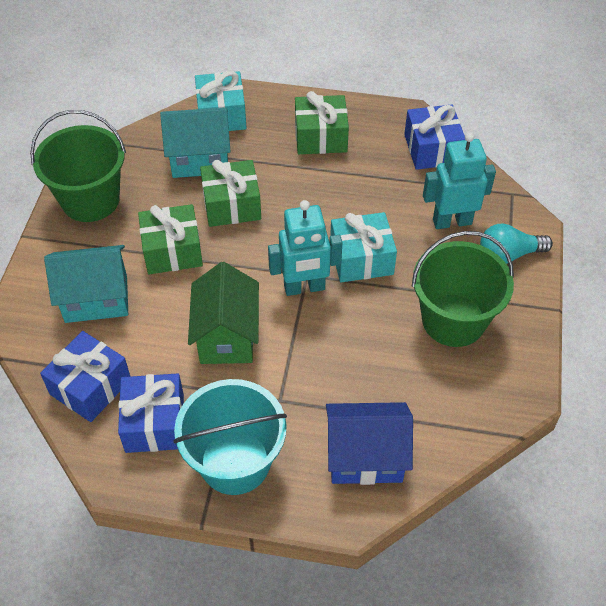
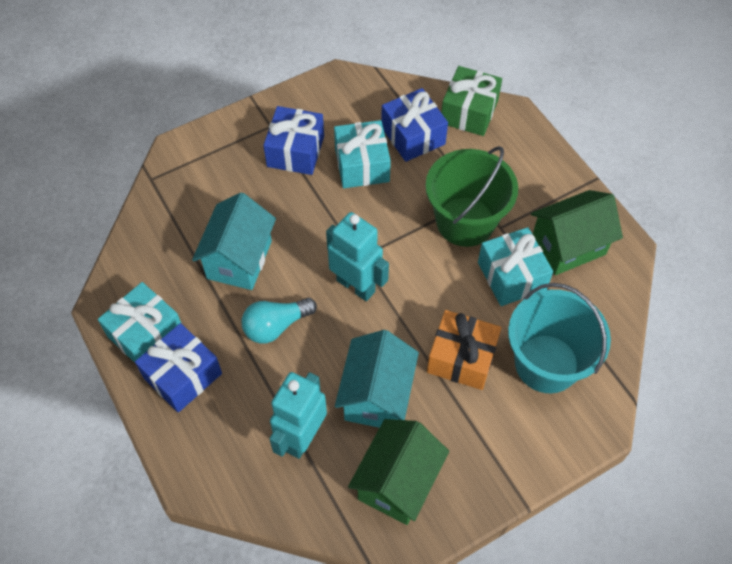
blue house: [326,402,413,485] = 1 -> none = 0
green bucket: [30,110,126,222] [412,231,514,347] = 2 -> [426,146,518,247] = 1
green gift: [138,204,203,274] [200,160,261,227] [295,91,349,154] = 3 -> [441,66,502,136] = 1
green house: [188,262,259,364] = 1 -> [348,419,449,525] [531,190,623,275] = 2
orange gift: none = 0 -> [427,310,501,390] = 1
turquoise gift: [195,71,246,131] [330,212,397,282] = 2 -> [98,282,182,363] [334,120,391,188] [478,227,553,306] = 3

